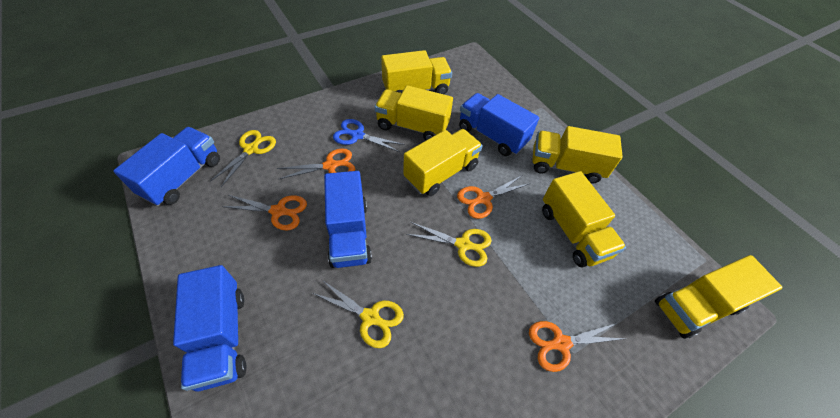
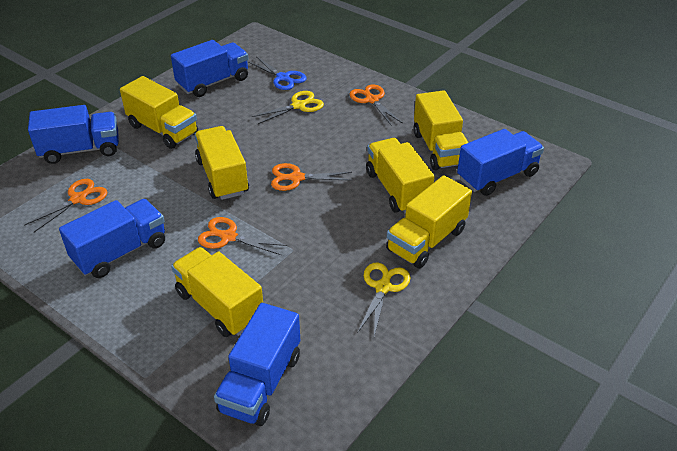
blue truck: [113,127,220,206] [173,265,246,392] [324,171,372,268] [459,93,539,156] = 4 -> [28,105,119,164] [59,199,165,278] [171,40,248,97] [214,303,300,426] [457,129,544,196] = 5
yellow scissors: [210,130,276,187] [312,280,404,348] [406,222,492,267] = 3 -> [252,91,324,124] [358,262,410,336] = 2

